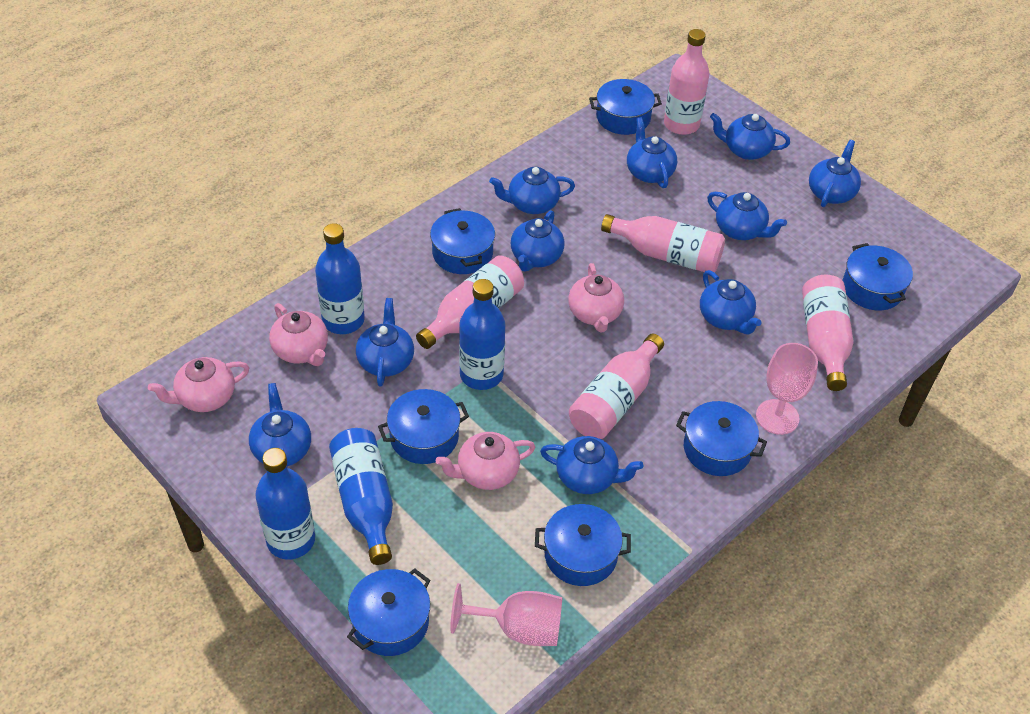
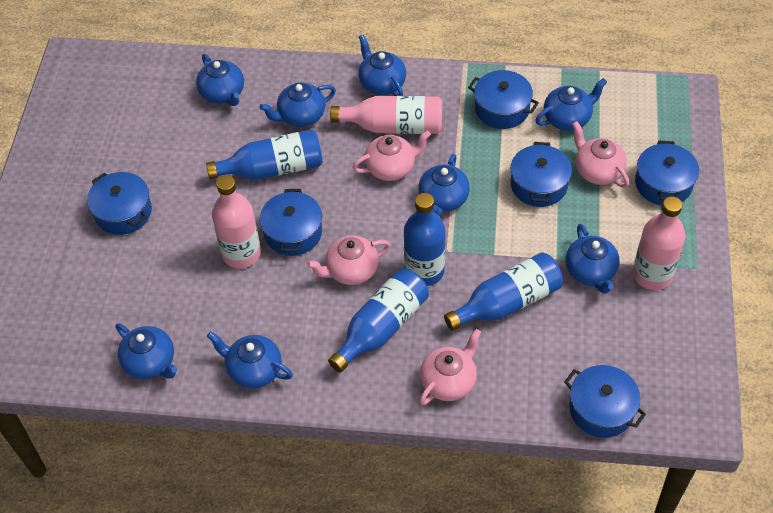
blue pot: [347,568,430,656] [378,389,469,464] [430,208,495,274] [535,504,631,586] [589,79,662,135] [676,401,767,476] [843,243,913,310] = 7 -> [87,172,152,235] [260,189,322,256] [468,70,539,129] [510,142,572,207] [564,365,646,438] [635,141,699,205] = 6
blue teapot: [249,383,311,466] [356,298,414,386] [489,167,575,214] [511,210,564,272] [540,436,643,494] [627,117,677,188] [700,270,761,334] [707,192,787,240] [710,113,790,160] [809,140,861,207] = 10 -> [116,323,177,379] [196,54,244,106] [207,331,293,389] [259,83,336,127] [359,35,406,96] [418,154,470,217] [535,78,607,131] [566,224,620,294] = 8
pink bottle: [416,255,524,349] [569,334,664,439] [601,214,725,272] [664,29,710,135] [802,275,853,391] = 5 -> [212,175,261,268] [330,96,442,134] [633,196,685,290] = 3
pink goblet: [450,583,562,646] [756,343,818,435] = 2 -> none = 0

